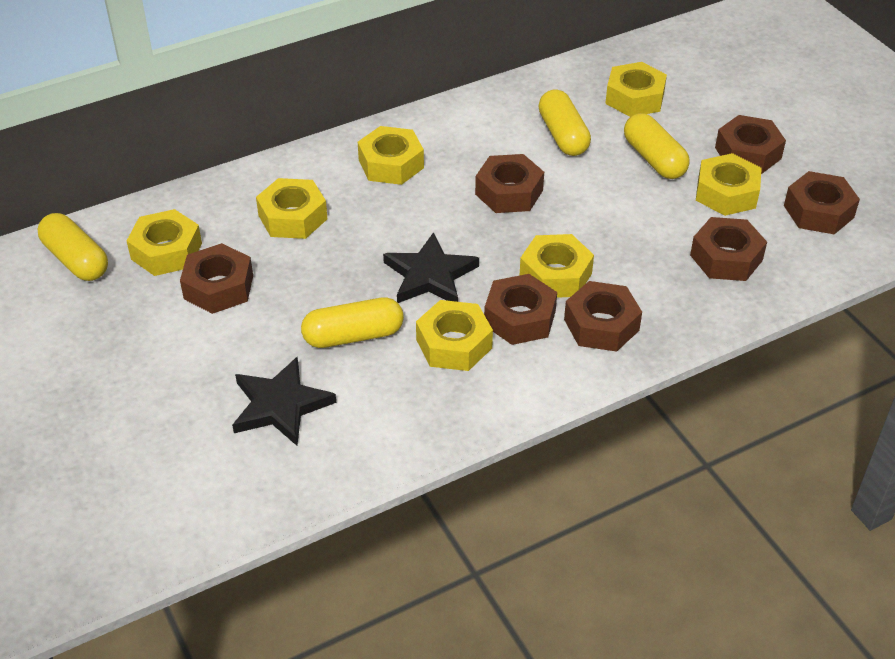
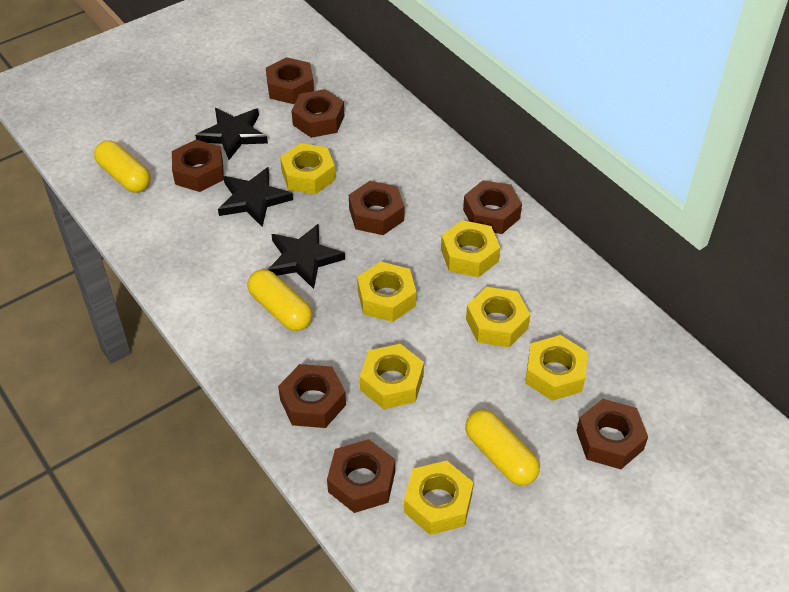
black star: [232,357,336,446] [383,232,479,303] = 2 -> [195,108,268,160] [218,167,293,227] [268,224,345,289] = 3
brown nut: [180,243,253,314] [475,154,544,213] [484,274,557,345] [564,281,642,352] [690,217,767,281] [715,115,786,174] [784,171,860,234] = 7 -> [172,140,224,192] [266,57,314,104] [278,364,346,428] [291,89,345,138] [327,439,395,513] [349,181,404,235] [463,180,522,234] [576,399,648,469] = 8
yellow capsule: [38,213,108,281] [301,297,404,348] [539,89,591,156] [624,113,690,179] = 4 -> [94,140,151,193] [248,269,313,331] [465,410,540,485] = 3

